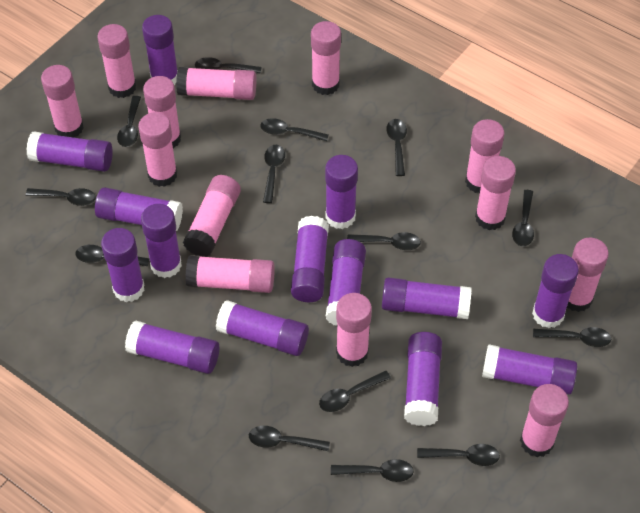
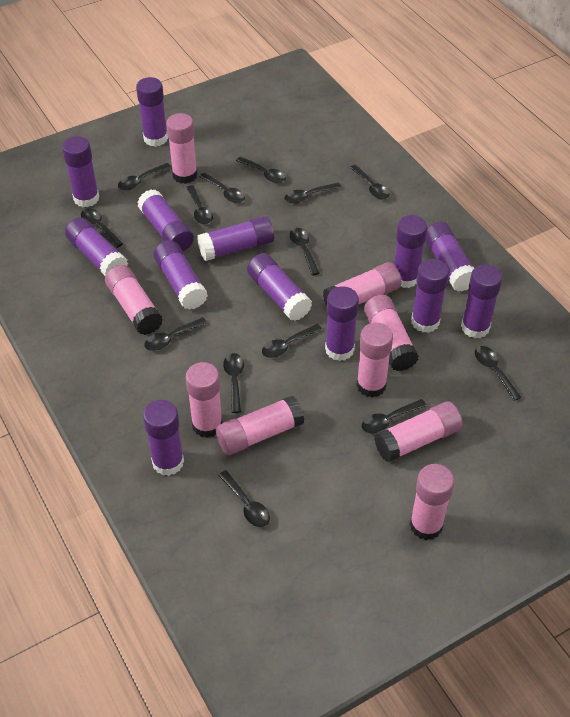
pink glue stick: [41,65,84,138] [97,24,137,98] [138,112,177,187] [143,76,181,149] [176,67,256,100] [183,175,241,257] [186,255,275,293] [311,21,341,95] [336,293,372,367] [465,119,505,193] [475,156,516,230] [520,384,569,457] [567,238,609,312] = 13 -> [105,265,163,335] [166,113,198,184] [186,362,223,438] [216,395,304,455] [323,262,402,306] [356,322,393,398] [364,295,419,371] [374,401,462,462] [410,464,454,540] = 9
purple glue stick: [26,132,113,172] [95,187,183,231] [101,228,145,302] [125,320,219,374] [141,204,182,278] [142,15,178,85] [216,300,309,356] [291,216,329,302] [325,155,358,229] [326,239,366,325] [382,277,472,319] [404,332,442,426] [482,344,577,395] [532,254,579,328] = 14 -> [62,136,99,207] [65,217,128,276] [136,77,168,147] [138,189,194,251] [143,400,184,476] [153,240,208,310] [197,216,274,261] [247,253,312,321] [325,286,359,361] [394,215,427,288] [411,259,449,333] [425,222,474,291] [461,264,502,338] = 13

